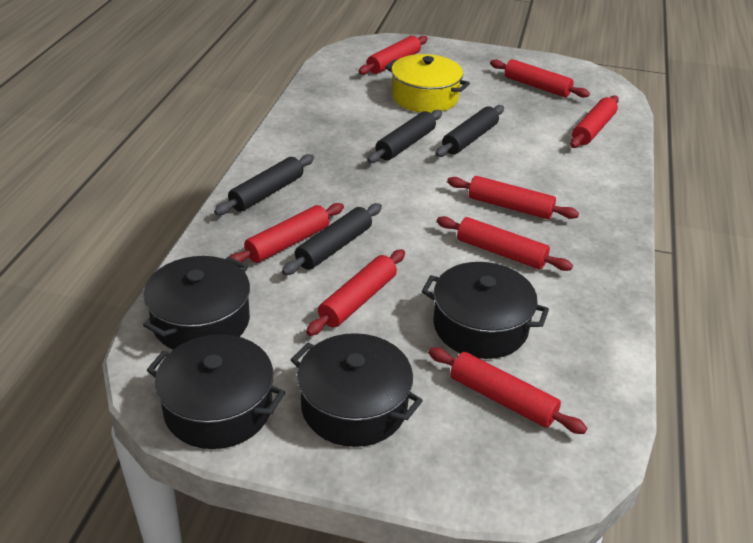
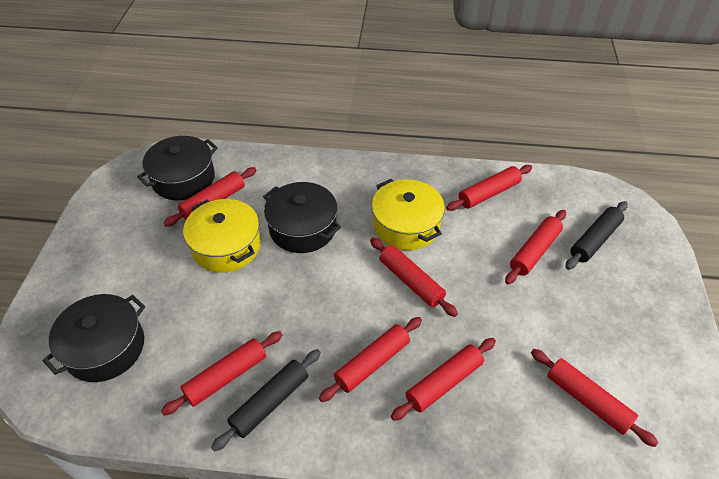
black pot: [143,256,250,350] [147,334,285,449] [291,333,423,447] [422,262,549,359] = 4 -> [43,294,145,382] [137,136,218,200] [263,182,341,253] = 3
black rolling pin: [214,154,314,215] [282,203,382,275] [367,110,442,163] [435,105,504,157] = 4 -> [211,349,321,452] [565,201,628,270] = 2
yellow pot: [385,54,470,113] = 1 -> [183,199,261,273] [372,179,445,250] = 2

